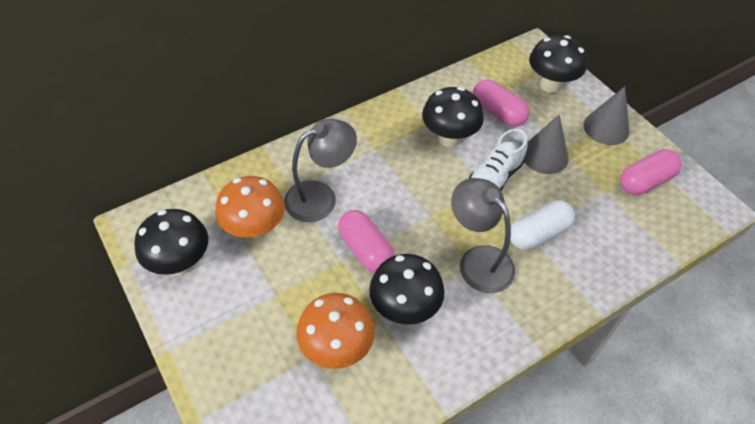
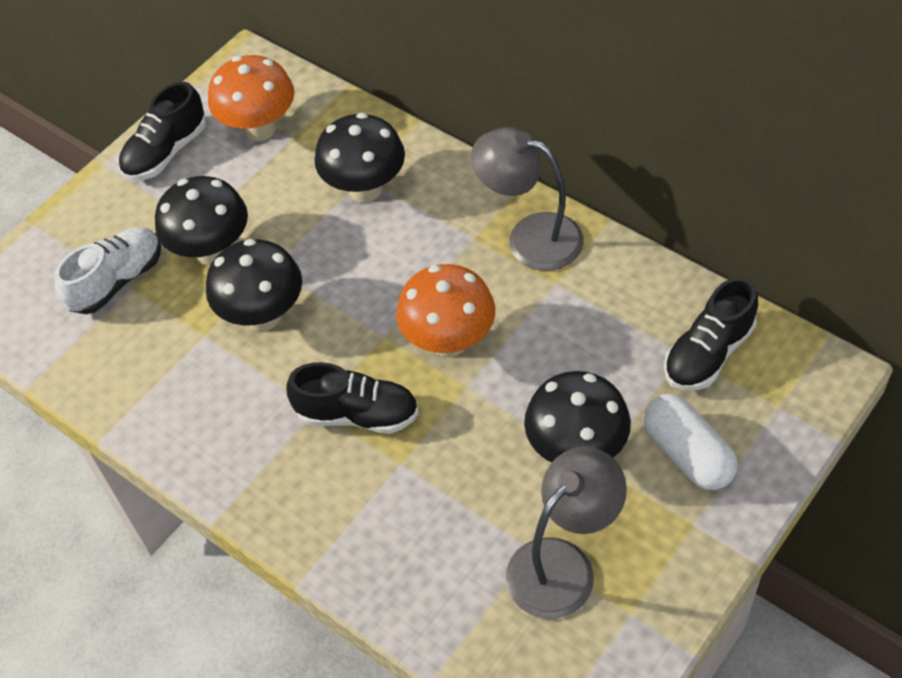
black shoe: none = 0 -> [119,82,206,180] [286,362,419,434] [664,277,758,390] = 3
grey cone: [525,115,569,174] [583,86,630,145] = 2 -> none = 0
pink capsule: [338,210,395,273] [473,80,530,127] [620,149,682,195] = 3 -> none = 0

